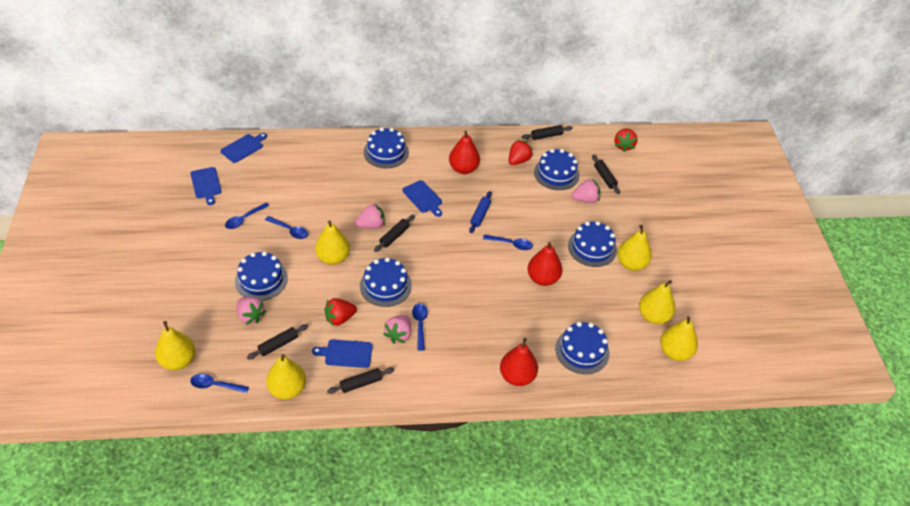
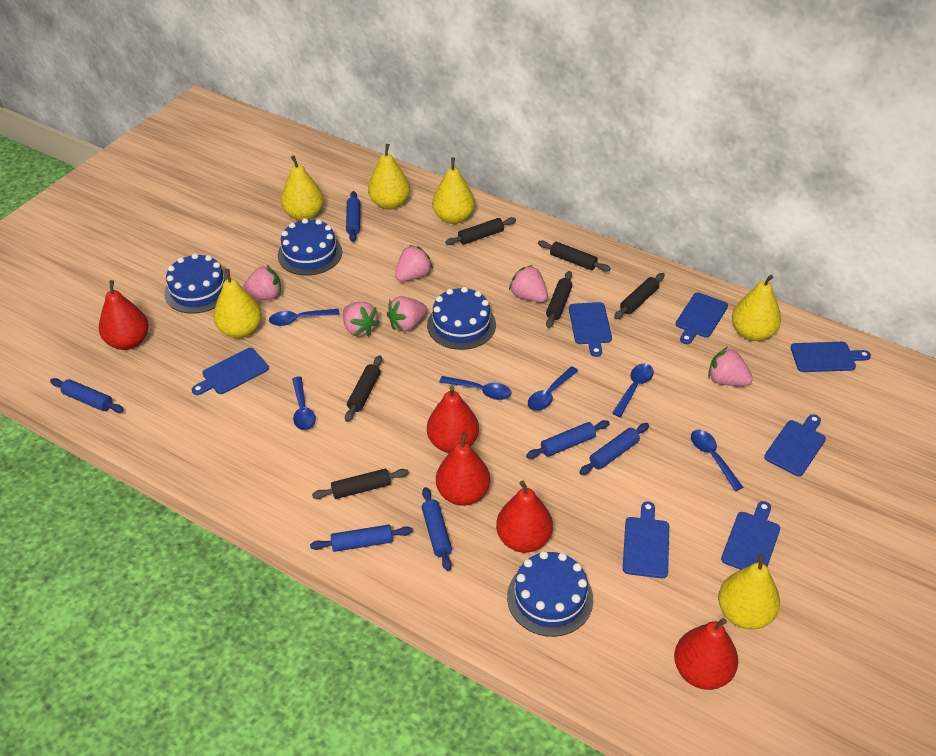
black rolling pin: [247,324,308,360] [327,367,394,394] [374,215,415,252] [522,125,573,140] [592,155,620,194] = 5 -> [312,469,409,499] [345,355,382,422] [445,217,516,245] [538,240,611,272] [546,271,572,328] [614,273,665,319] = 6
blue cake: [235,251,288,301] [360,257,412,307] [364,127,409,168] [534,149,579,190] [555,322,610,374] [568,221,617,267] = 6 -> [164,253,228,314] [278,218,342,275] [427,287,496,350] [507,551,593,637] = 4
blue cutting board: [190,167,222,205] [220,133,267,163] [312,339,373,368] [402,180,442,217] = 4 -> [192,348,269,395] [569,302,612,357] [623,501,669,578] [676,292,728,344] [721,501,780,570] [764,414,826,476] [791,342,871,372] = 7
blue rolling pin: [469,191,492,233] = 1 -> [50,378,124,413] [310,525,413,552] [346,191,360,242] [422,487,452,571] [526,420,610,459] [579,423,649,475] = 6
blue spoon: [190,374,249,393] [225,203,269,229] [265,216,308,239] [412,303,428,351] [483,235,533,250] = 5 -> [269,309,340,326] [292,376,316,430] [439,376,512,400] [528,366,578,411] [612,364,654,417] [691,430,744,491] = 6
pink strawberry: [237,297,266,325] [356,203,385,229] [384,315,411,344] [572,179,600,203] = 4 -> [243,265,281,300] [343,302,380,337] [387,296,427,332] [395,245,433,282] [509,265,548,302] [708,347,753,386] = 6
red pear: [449,131,480,174] [500,338,538,386] [527,242,562,286] = 3 -> [99,280,149,350] [427,386,479,453] [436,432,490,506] [496,481,553,553] [674,618,738,690] = 5
red strawberry: [325,298,357,326] [509,140,533,165] [615,129,638,152] = 3 -> none = 0

